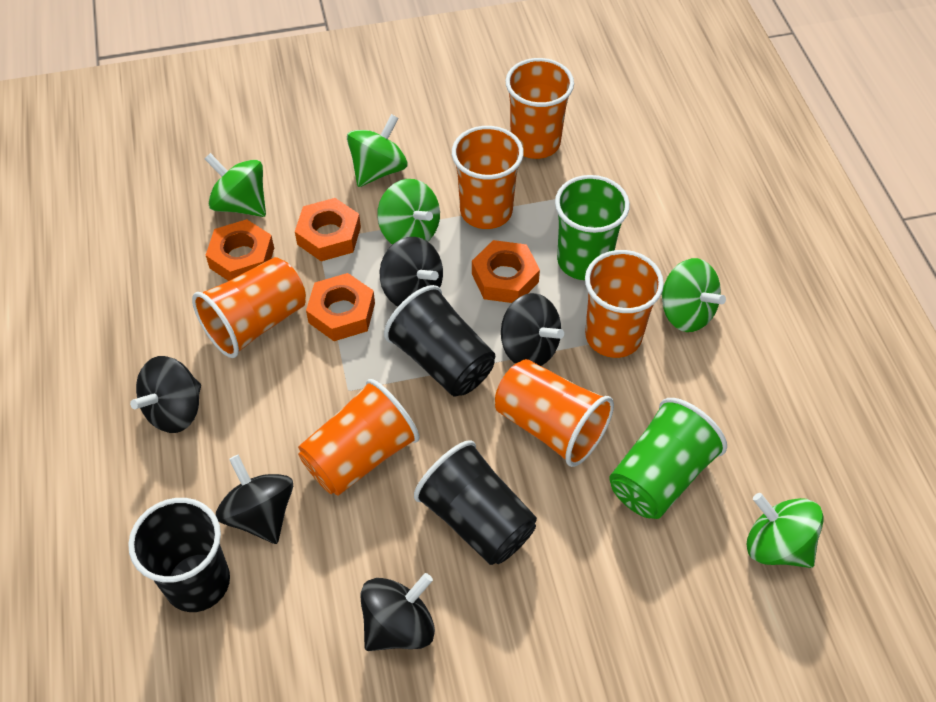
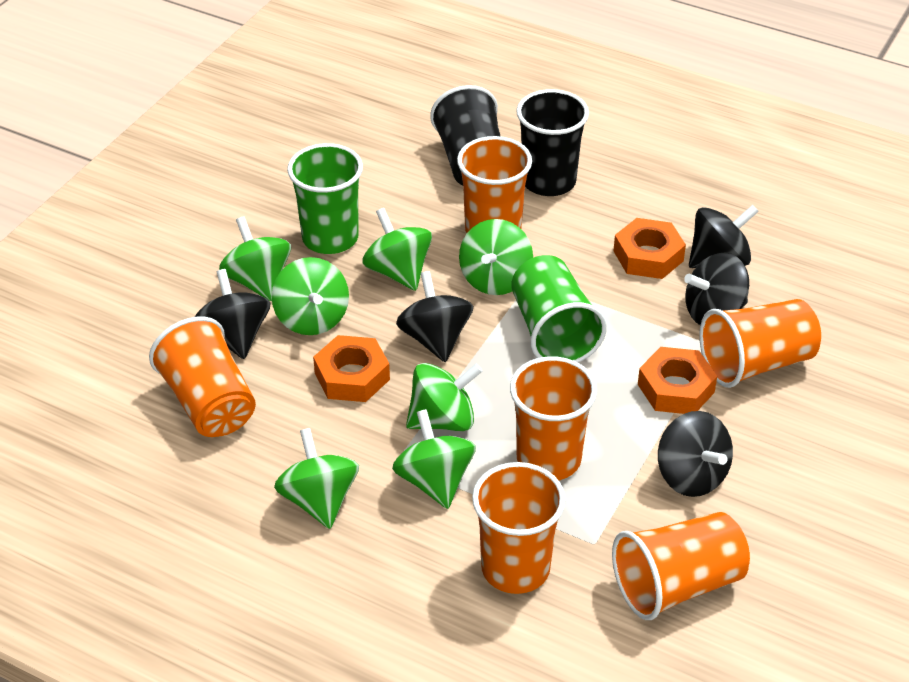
black cup: [128,498,230,612] [384,285,495,396] [414,440,537,565] = 3 -> [430,85,500,186] [516,89,589,196] = 2
green spinning top: [205,153,266,217] [347,114,407,187] [377,179,440,245] [661,258,726,332] [747,493,823,568] = 5 -> [219,216,291,301] [272,257,349,335] [274,428,359,529] [362,208,432,291] [392,409,476,509] [406,363,482,431] [459,219,533,295] = 7
orange nut: [206,219,274,281] [295,198,361,261] [306,273,375,341] [472,240,540,303] = 4 -> [313,335,390,402] [613,218,686,279] [638,347,717,414] = 3

